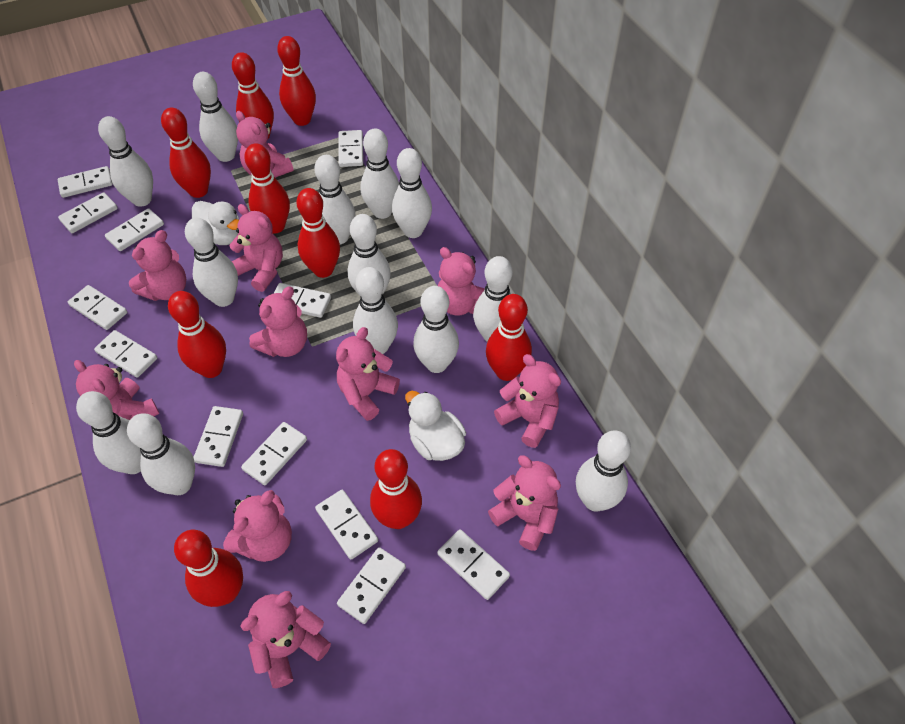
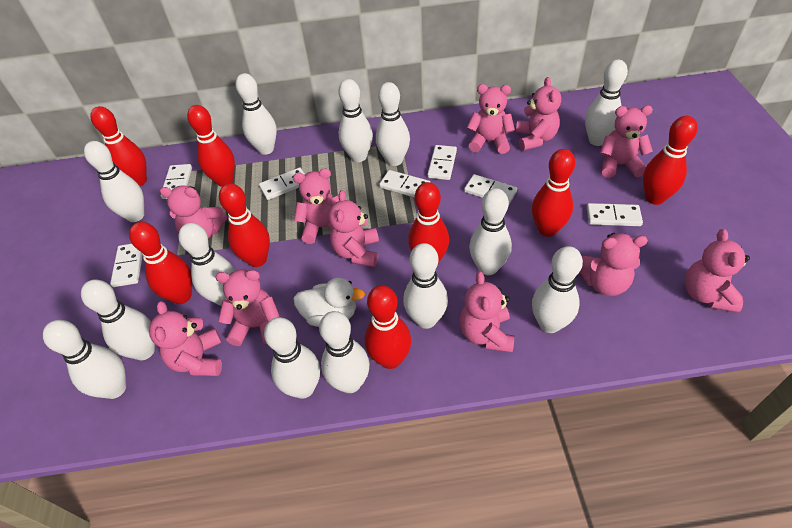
red bowling pin: [161,108,211,198] [168,291,226,378] [174,530,243,607] [232,52,274,140] [244,143,290,234] [277,36,316,126] [296,188,340,278] [370,449,422,529] [486,294,532,381] = 9 -> [90,106,147,186] [129,222,192,304] [187,105,235,187] [219,183,270,267] [364,285,411,369] [408,182,449,263] [532,149,575,237] [643,116,697,205] = 8
white domino: [58,166,113,198] [58,192,118,233] [68,285,127,330] [94,330,157,378] [105,208,164,251] [194,406,243,467] [241,422,307,485] [274,283,331,318] [315,490,378,559] [337,547,406,624] [338,130,363,167] [437,529,510,600] = 12 -> [110,244,143,287] [160,164,192,199] [259,168,305,200] [379,170,430,197] [427,145,457,180] [464,174,517,204] [587,203,643,226] = 7
white duck: [192,201,239,245] [405,391,466,461] = 2 -> [293,278,365,327] = 1

